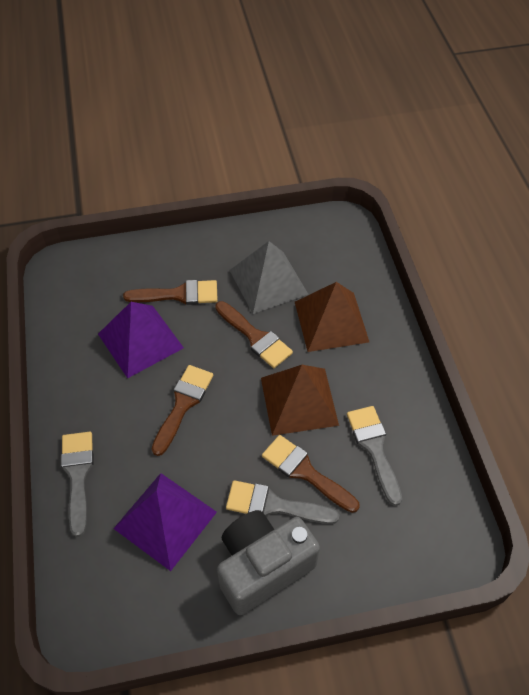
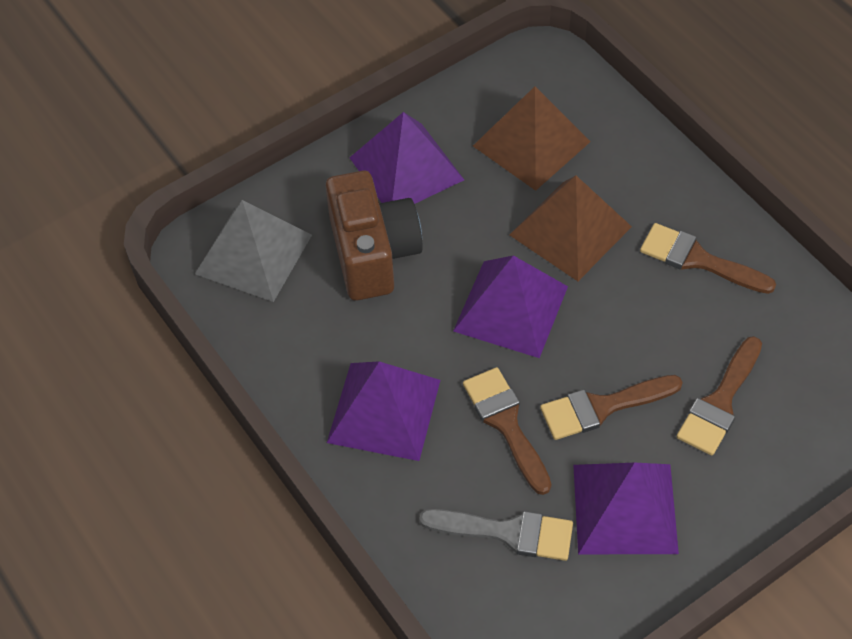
brown camera: none = 0 -> [326,171,423,301] = 1
grey brush: [61,432,94,537] [226,480,339,524] [347,406,402,506] = 3 -> [419,509,573,561] = 1
grey camera: [217,510,320,615] = 1 -> none = 0
purple pyramid: [98,302,184,378] [113,473,217,571] = 2 -> [327,361,440,461] [350,112,464,204] [453,255,568,358] [573,463,679,554] = 4

